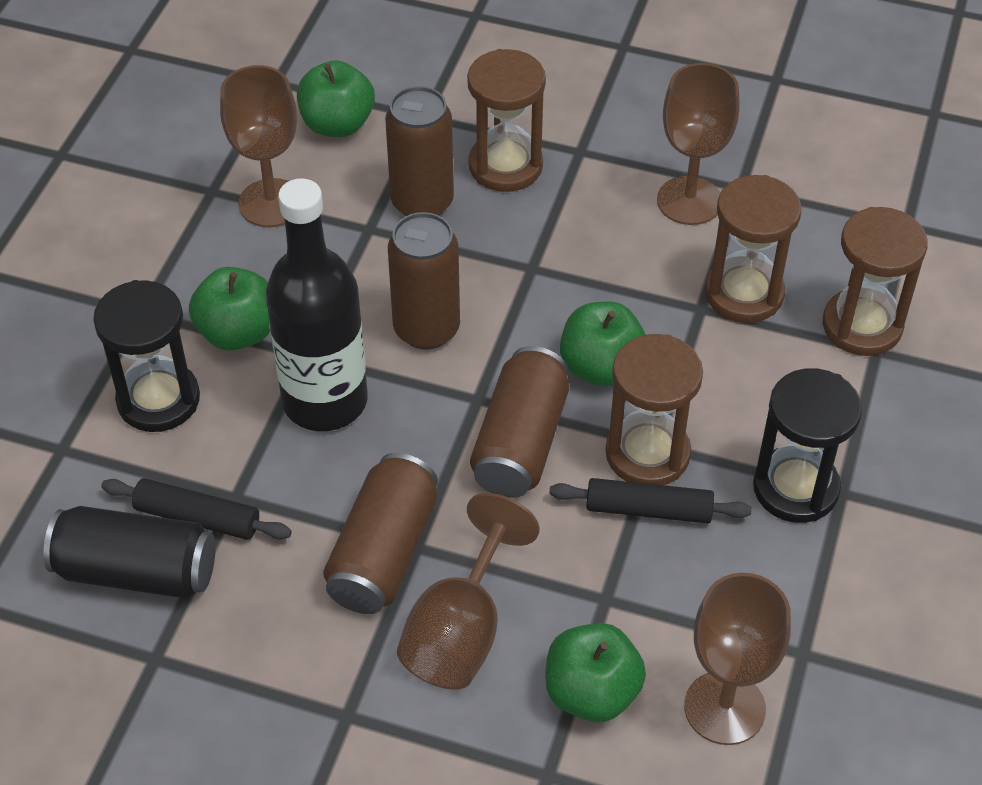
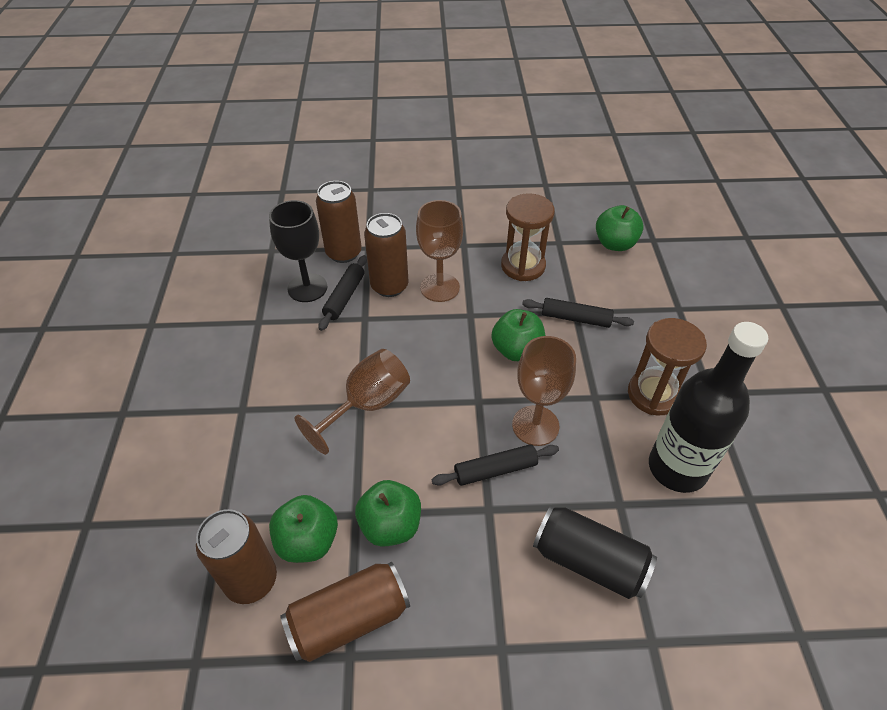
black goblet: none = 0 -> [269,200,328,302] = 1
black hourglass: [93,280,200,432] [753,368,862,523] = 2 -> none = 0
black rolling pin: [101,478,292,540] [549,478,752,523] = 2 -> [318,255,367,331] [432,444,559,486] [522,298,634,328] = 3
brown goblet: [220,65,297,227] [397,493,540,690] [657,63,740,225] [684,573,791,745] = 4 -> [295,349,410,455] [416,200,463,302] [512,336,576,446] = 3
brown hourglass: [467,49,546,192] [605,334,703,485] [705,175,801,323] [822,207,928,356] = 4 -> [501,193,555,281] [628,318,707,416] = 2

